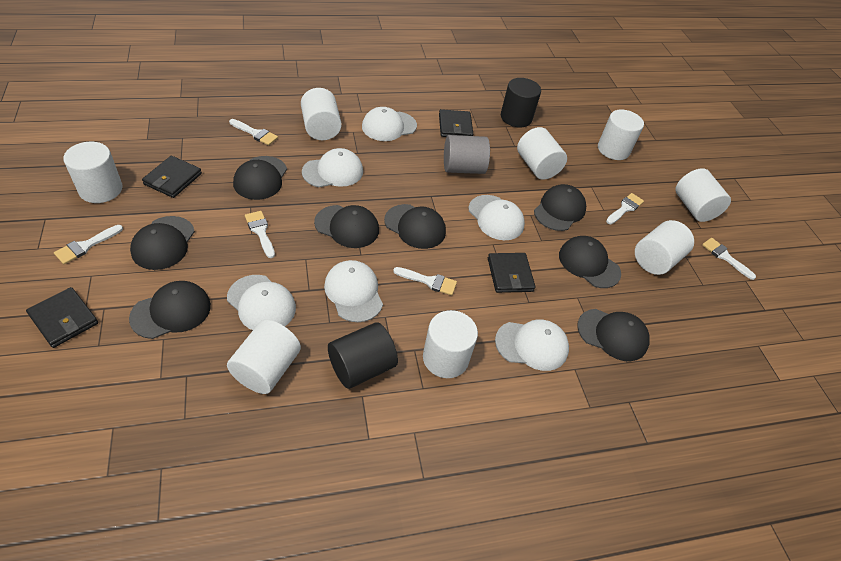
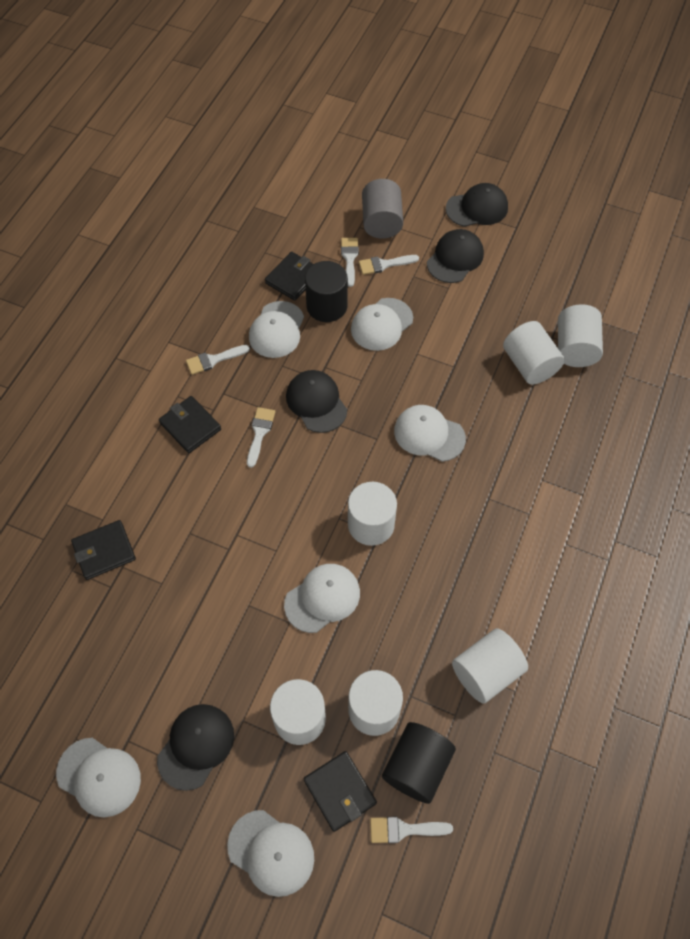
black cap: [129,281,211,339] [130,216,195,270] [233,156,287,200] [314,205,379,248] [384,204,446,249] [534,184,586,231] [559,236,621,288] [577,309,650,361] = 8 -> [157,704,234,791] [286,370,347,433] [427,229,484,283] [446,183,508,227] = 4
white brush: [54,225,123,264] [229,119,278,145] [245,211,275,258] [393,267,457,295] [606,193,644,224] [702,238,756,280] = 6 -> [186,345,250,375] [247,407,275,468] [341,238,359,287] [359,255,419,275] [370,817,453,843] = 5
white cylinder: [63,142,122,203] [227,320,301,394] [301,88,342,140] [423,310,478,378] [517,127,567,180] [598,109,644,160] [635,220,694,275] [675,168,731,222] = 8 -> [270,679,326,745] [348,482,397,546] [348,670,403,736] [452,628,528,704] [503,321,565,385] [558,304,603,367] = 6

